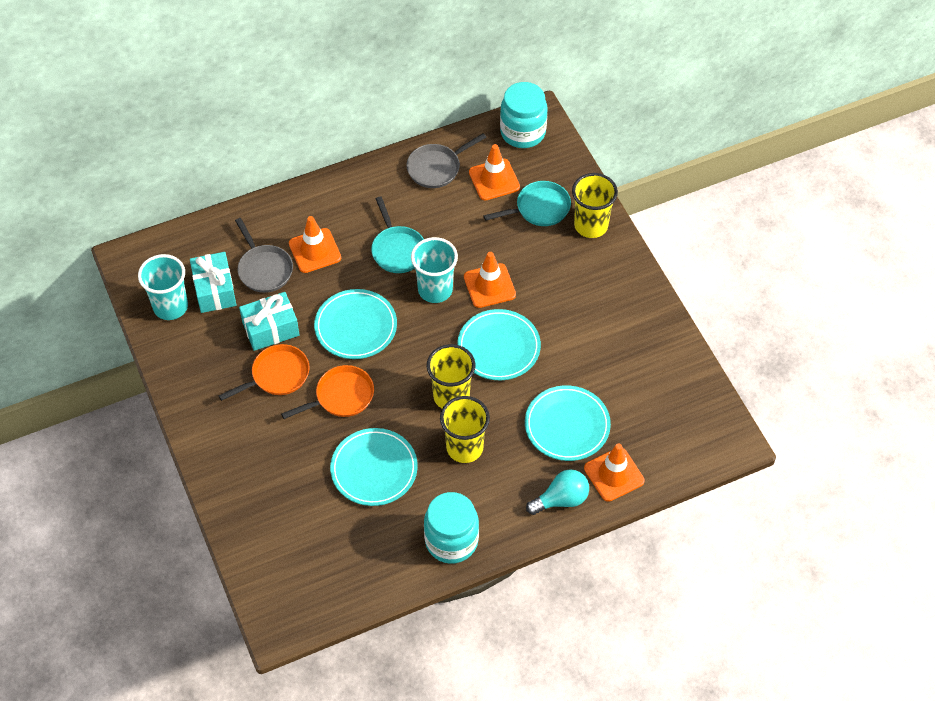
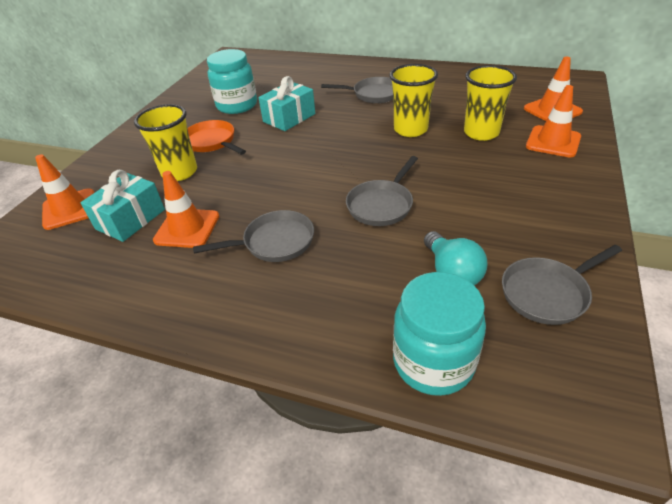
grey pan: [235,218,293,293] [407,133,487,188] = 2 -> [193,210,314,262] [321,77,393,103] [346,156,418,226] [502,245,622,325] = 4
orange pan: [218,344,310,401] [281,365,374,419] = 2 -> [188,120,246,155] = 1
turquoise cup: [138,254,188,320] [411,237,458,303] = 2 -> none = 0
turquoise pan: [371,196,424,273] [483,181,571,226] = 2 -> none = 0
turquoise plate: [314,289,397,359] [330,428,418,506] [457,309,541,380] [525,385,611,461] = 4 -> none = 0

